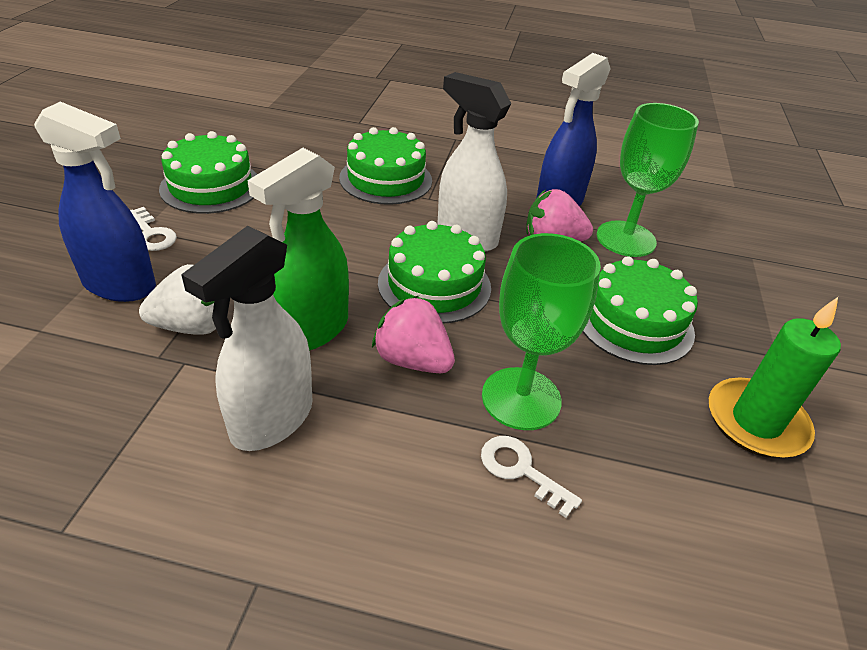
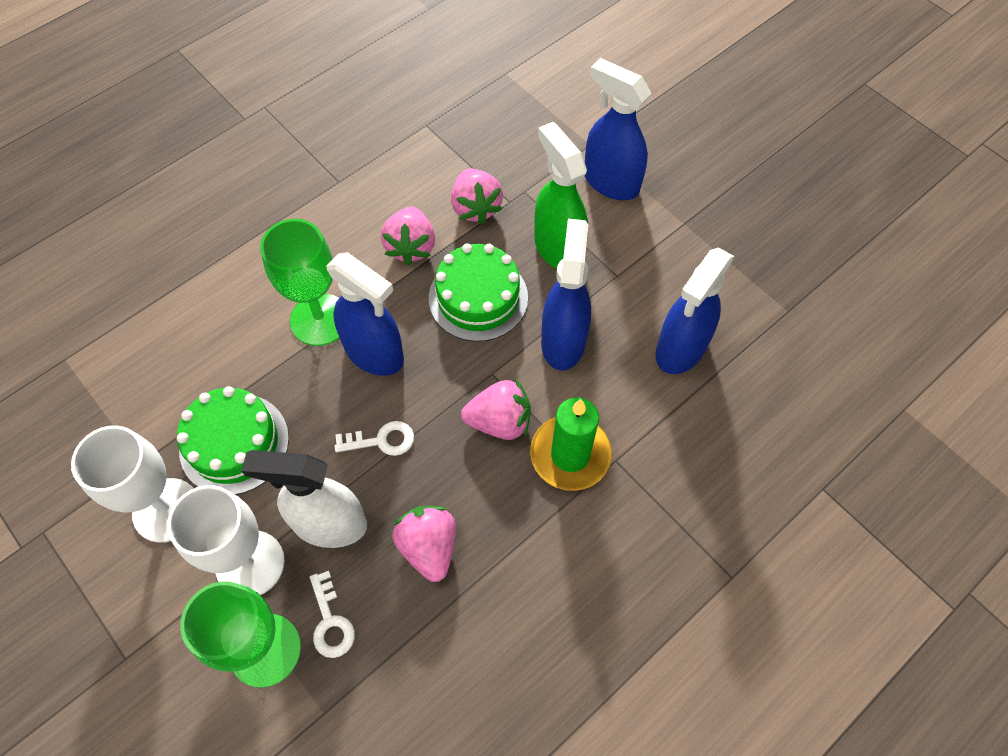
blue spray bottle: [34,102,156,302] [536,53,611,206] = 2 -> [326,252,404,376] [541,219,591,370] [585,58,651,200] [656,247,734,374] = 4
green cake: [159,131,257,214] [339,127,432,205] [378,221,491,324] [583,256,698,365] = 4 -> [177,386,289,495] [429,243,528,342] = 2
pink strawberry: [372,296,455,373] [526,189,593,242] = 2 -> [381,206,435,265] [392,506,456,582] [451,169,503,224] [461,380,531,440] = 4
white goblet: none = 0 -> [71,425,194,543] [167,485,285,595] = 2
white spray bottle: [181,226,313,451] [437,72,512,252] = 2 -> [241,450,367,548] = 1
white strawberry: [139,264,216,335] = 1 -> none = 0

